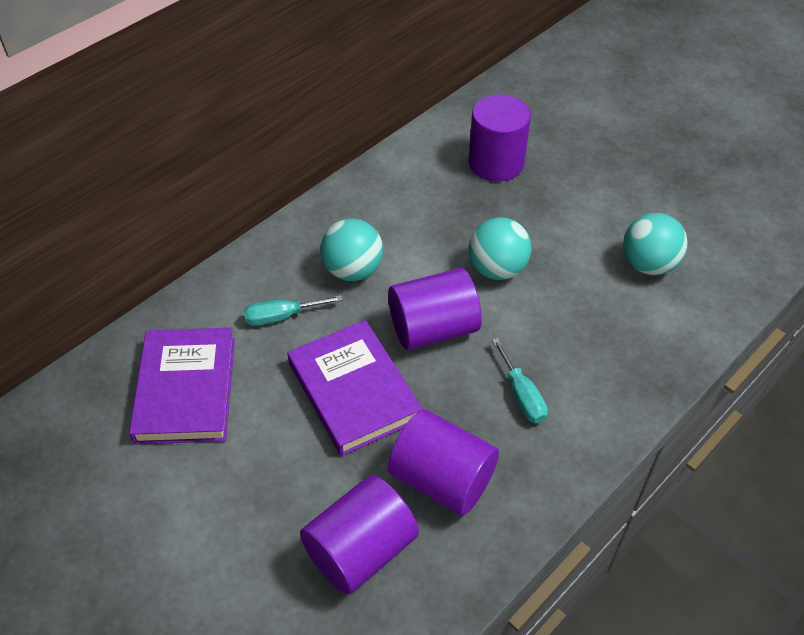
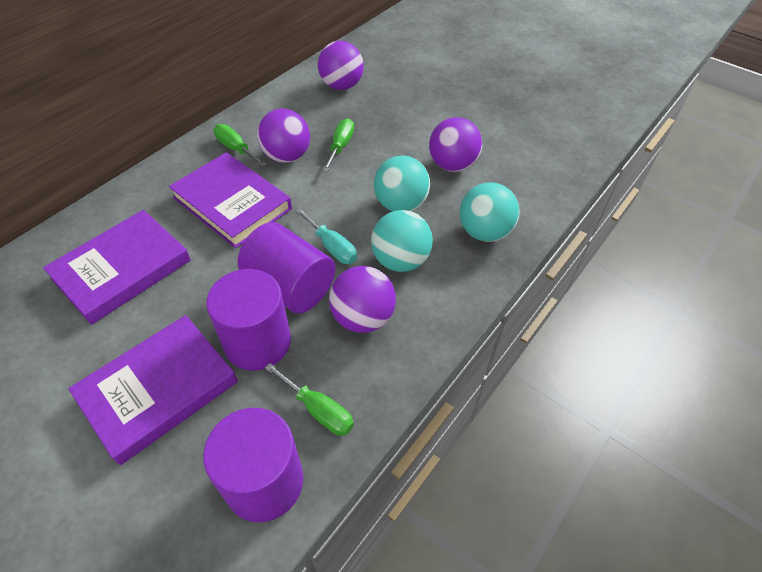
green screwdriver: none = 0 -> [214,124,267,167] [265,363,354,436] [322,118,354,172] = 3
purple ball: none = 0 -> [257,109,310,163] [318,41,364,90] [329,266,396,333] [429,117,482,172] = 4
purple book: [129,328,235,444] [287,320,423,456] = 2 -> [43,210,191,325] [68,315,238,465] [169,152,292,248] = 3
purple cylinder: [300,475,419,595] [388,268,482,350] [388,409,499,516] [469,94,531,182] = 4 -> [203,408,303,522] [206,269,291,371] [238,222,335,314] = 3
turquoise screwdriver: [243,295,343,326] [492,338,548,423] = 2 -> [295,208,357,264] = 1

